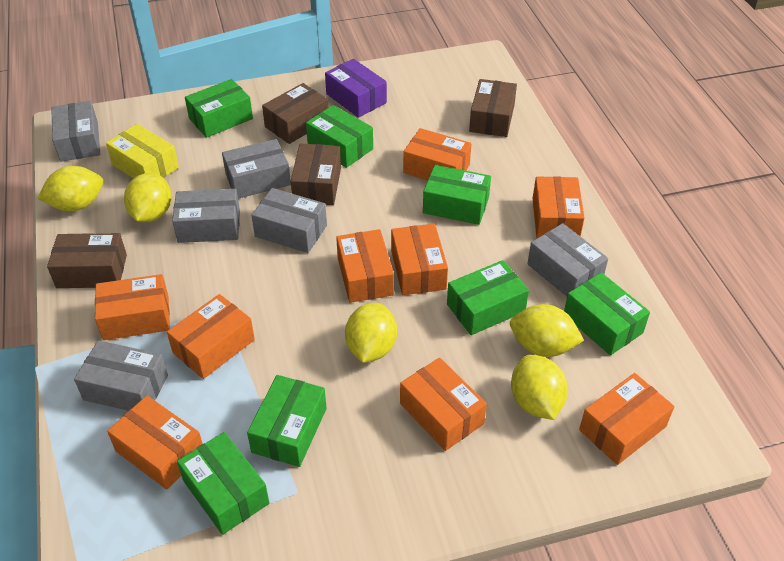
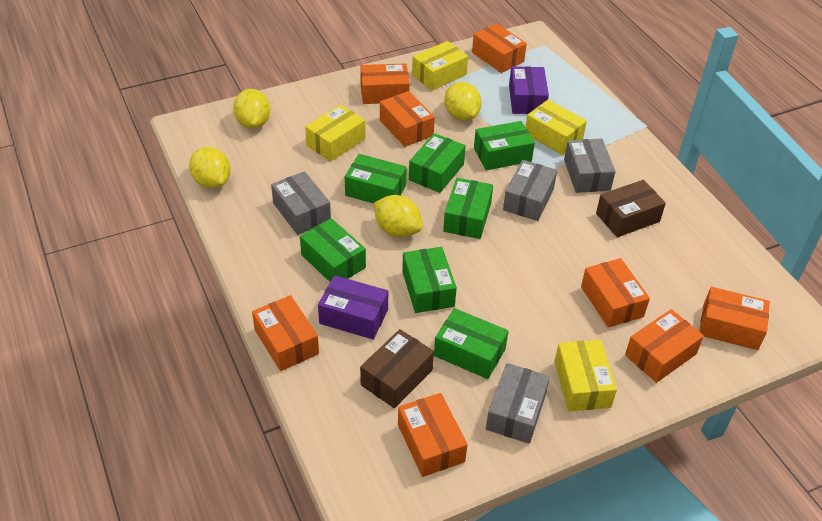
brown box: [47,233,127,288] [262,83,329,144] [291,144,341,205] [469,79,517,137] = 4 -> [360,329,434,408] [596,180,666,237] = 2
grey box: [51,101,100,162] [74,340,168,411] [172,189,240,243] [222,139,291,199] [251,188,327,253] [527,223,608,297] = 6 -> [271,171,331,235] [486,363,550,444] [503,160,557,221] [564,138,615,193] = 4
orange box: [95,274,170,340] [107,396,203,490] [167,294,255,379] [336,229,394,303] [391,224,448,295] [400,358,487,451] [403,128,471,181] [532,176,585,238] [579,373,674,465] = 9 -> [252,295,319,371] [360,63,410,104] [380,91,435,147] [398,393,468,477] [472,23,527,73] [581,258,650,328] [625,309,704,383] [699,287,770,350] = 8
purple box: [325,59,387,118] = 1 -> [318,275,388,339] [509,66,549,114] = 2
yellow box: [106,124,179,179] = 1 -> [305,105,365,161] [412,41,468,90] [525,100,587,155] [554,340,617,411] = 4
yellow lemon: [37,166,103,211] [124,173,172,222] [345,303,397,363] [510,304,584,357] [511,355,568,420] = 5 -> [189,147,231,189] [233,89,271,129] [374,195,422,237] [444,82,482,121] = 4

